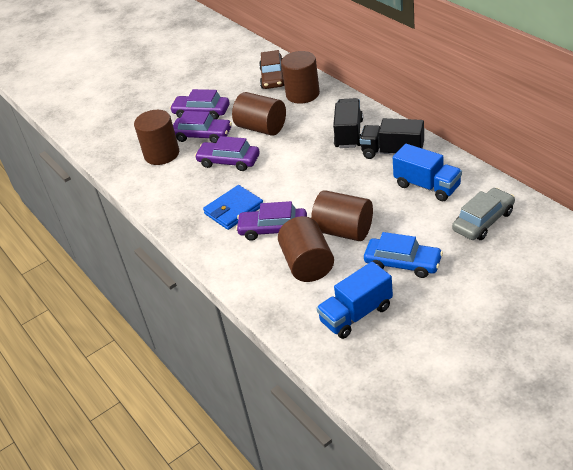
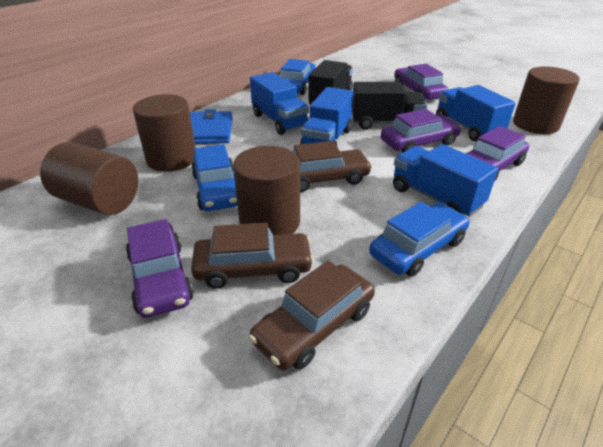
blue car: [364,232,443,278] = 1 -> [191,144,237,211] [280,59,316,95] [369,202,470,277] = 3
blue truck: [316,261,393,339] [393,144,462,201] = 2 -> [250,72,309,135] [300,87,354,146] [393,144,498,217] [436,85,516,142] = 4
brown car: [259,50,284,89] = 1 -> [191,223,314,289] [249,261,375,370] [293,141,372,192] = 3
brown cylinder: [134,110,179,165] [232,92,286,136] [278,216,334,282] [281,51,320,104] [311,190,373,241] = 5 -> [40,142,138,215] [133,94,196,172] [233,146,300,235] [513,66,580,134] = 4
grey car: [452,188,515,240] = 1 -> none = 0

